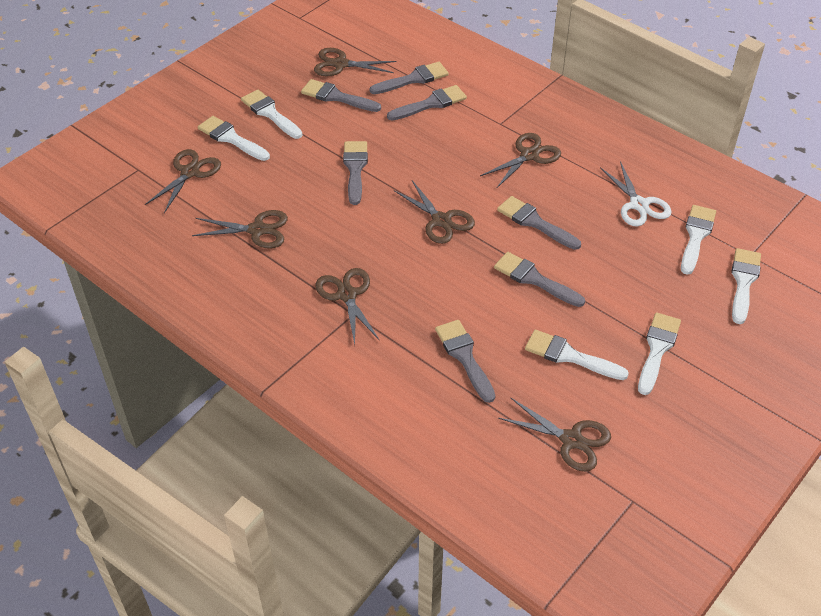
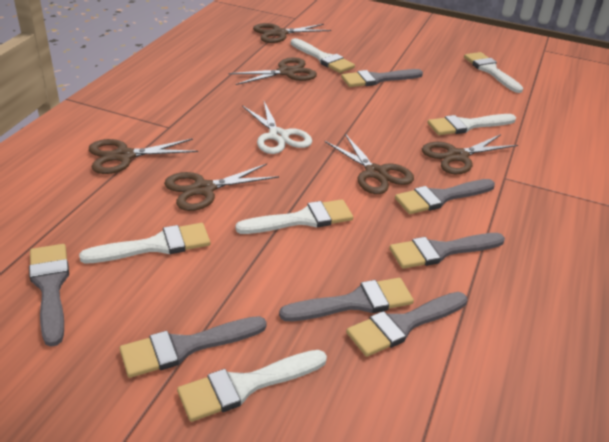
brown scissors: [145,149,221,213] [192,210,288,248] [314,48,397,76] [316,268,380,345] [394,180,475,244] [480,133,561,189] [498,398,611,472] = 7 -> [89,138,198,174] [164,164,279,211] [228,57,317,85] [253,23,331,43] [324,134,414,194] [422,134,518,174] = 6

